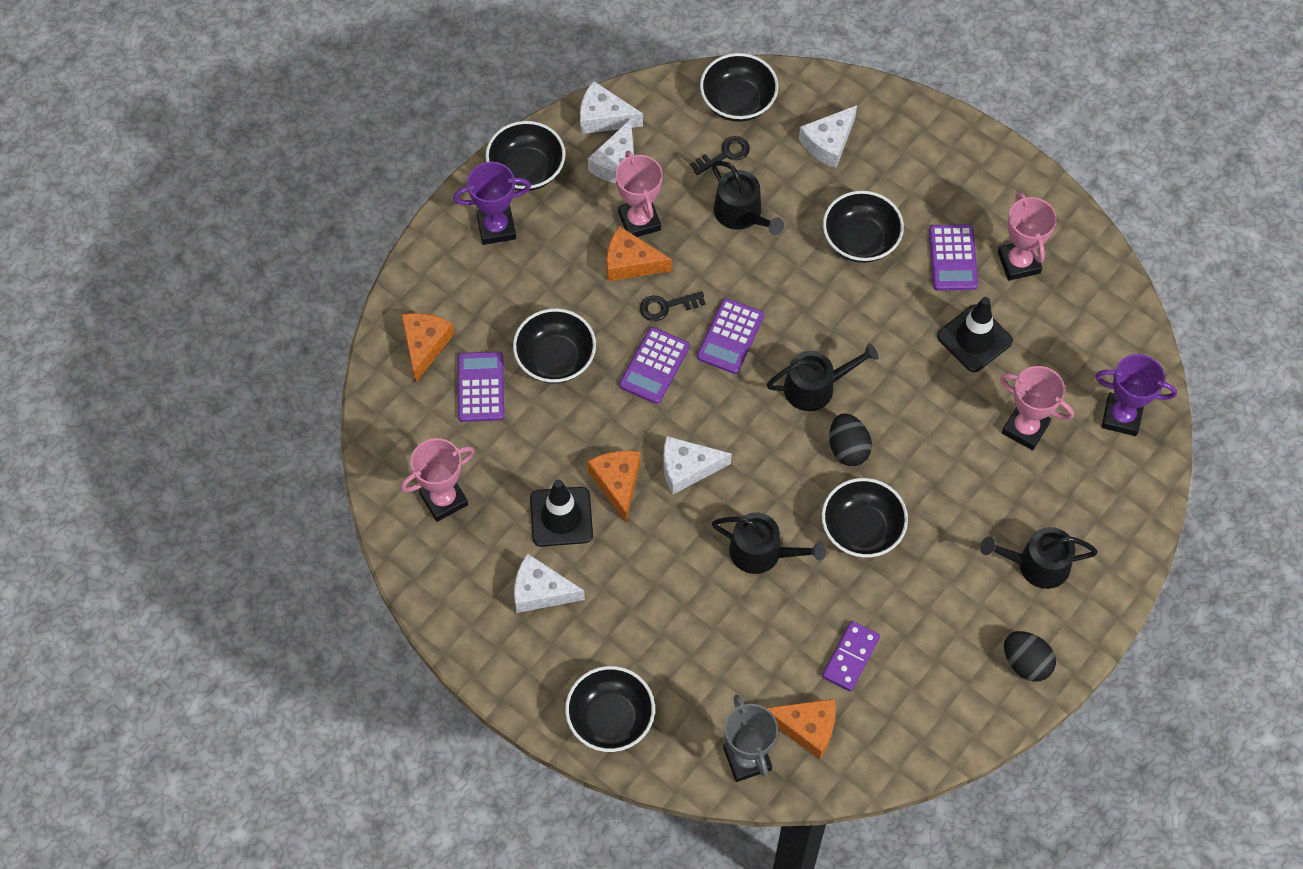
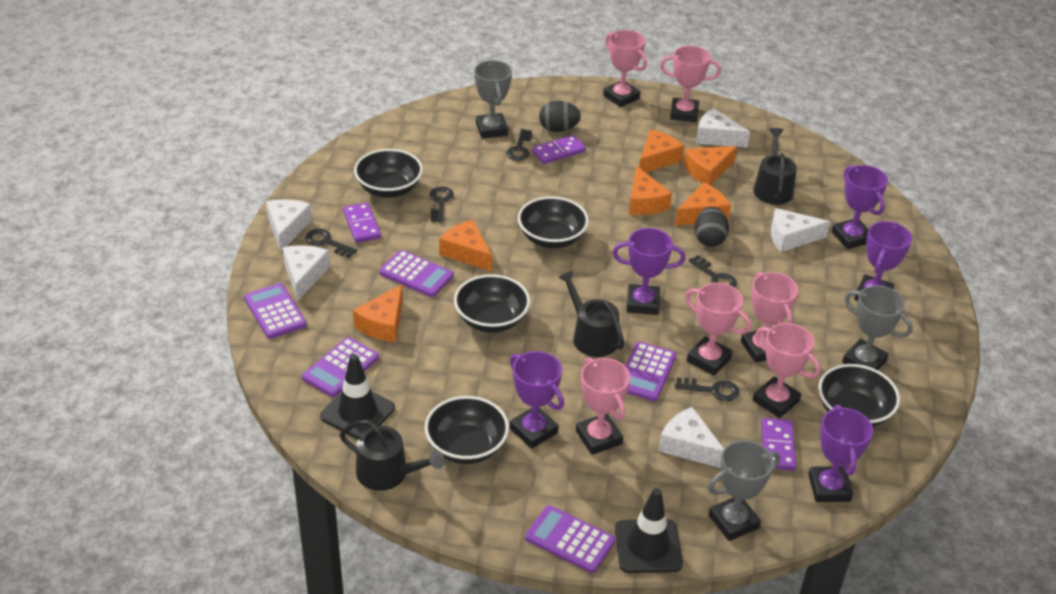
black bowl: [486,121,565,191] [513,308,596,384] [565,666,655,752] [700,53,778,122] [822,478,908,558] [823,191,904,263] = 6 -> [354,149,423,198] [425,396,509,464] [454,274,530,333] [518,196,589,249] [818,364,900,427] = 5
black key: [640,291,706,321] [690,136,750,175] = 2 -> [305,229,357,258] [430,186,454,222] [506,129,532,161] [675,377,740,402] [688,255,737,288] = 5
black watering can: [712,161,784,235] [712,513,826,574] [767,343,879,411] [980,527,1098,589] = 4 -> [340,420,444,491] [558,271,625,357] [753,128,797,205] = 3
grey trophy: [723,695,778,782] = 1 -> [474,60,512,139] [708,440,780,541] [842,285,913,370] = 3
orange cheese: [401,313,454,382] [587,451,640,522] [606,226,672,281] [766,699,836,759] = 4 -> [353,285,403,342] [439,220,492,271] [629,166,672,215] [639,130,685,173] [675,182,731,226] [684,146,737,185] = 6
pink trophy: [400,438,475,522] [615,151,663,237] [998,192,1057,281] [1000,366,1074,450] = 4 -> [576,358,630,455] [603,30,647,107] [660,46,721,122] [685,283,751,376] [741,272,798,363] [753,323,820,418] = 6
purple calculator: [458,351,504,422] [619,327,690,404] [697,298,764,374] [929,224,978,291] = 4 -> [244,283,307,339] [302,337,379,397] [379,250,454,297] [525,505,615,573] [625,342,677,401] = 5
purple domino: [822,621,880,691] = 1 -> [343,203,381,243] [532,135,586,164] [761,418,796,471] = 3
purple trophy: [453,162,531,245] [1095,354,1177,436] = 2 -> [510,351,564,449] [613,228,685,315] [808,405,873,502] [832,165,888,249] [854,221,912,301] = 5

